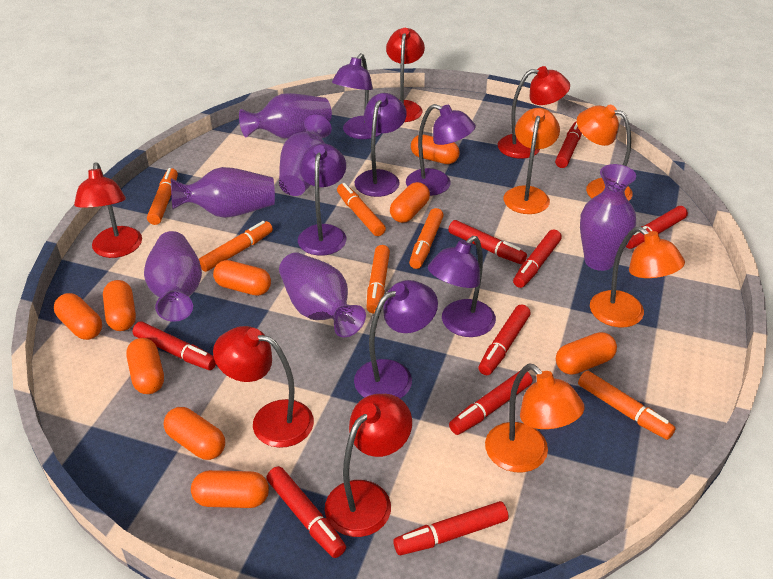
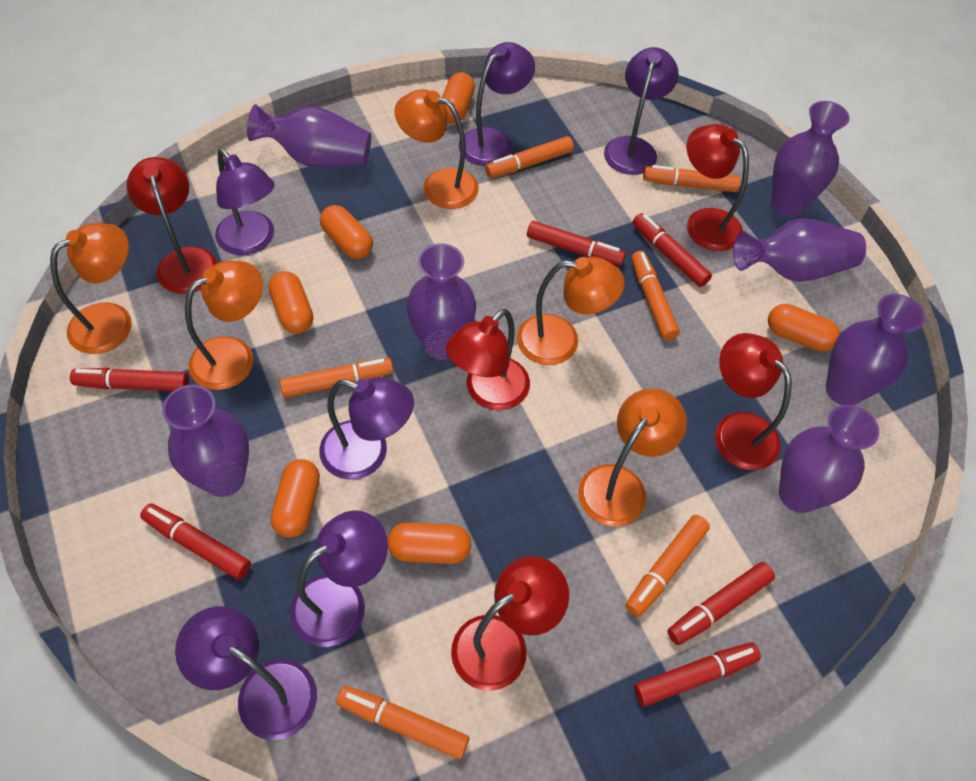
orange capsule: [54,293,102,340] [103,280,136,331] [126,338,164,394] [164,407,225,460] [191,470,269,508] [213,260,271,296] [390,182,430,223] [411,135,460,164] [556,332,617,375] = 9 -> [269,271,313,334] [271,459,320,538] [320,205,373,259] [387,522,471,564] [442,72,475,123] [768,304,840,351] = 6
orange lamp: [485,363,585,472] [503,108,560,214] [577,105,633,201] [590,227,685,328] = 4 -> [50,223,132,354] [185,261,263,390] [394,89,479,209] [517,257,625,365] [578,389,687,527] = 5
purple vase: [144,231,202,322] [171,167,275,218] [239,93,332,139] [279,115,332,196] [279,252,366,337] [580,164,636,271] = 6 -> [162,385,249,497] [247,104,371,167] [407,243,476,360] [733,218,866,282] [771,101,850,217] [779,405,879,513] [826,294,925,405] = 7
red marker: [133,321,216,370] [266,466,346,558] [393,501,508,555] [448,220,527,264] [449,370,533,435] [478,304,531,375] [513,229,562,288] [555,121,582,168] [626,206,688,249] = 9 -> [70,368,189,391] [140,503,251,580] [527,221,626,266] [633,213,712,287] [634,642,761,706] [667,562,775,645] = 6

